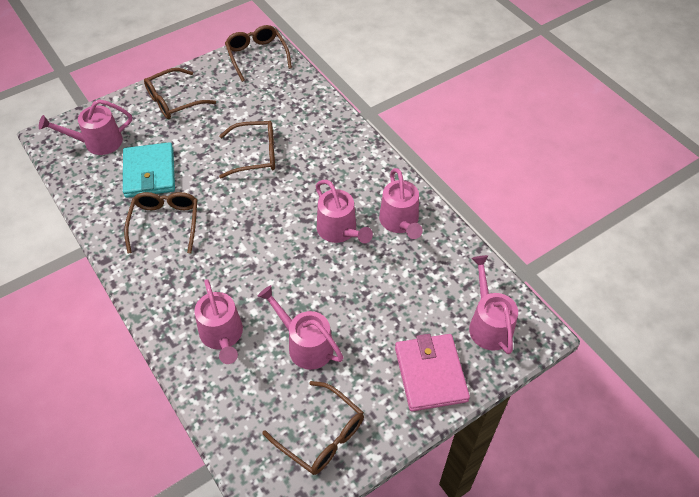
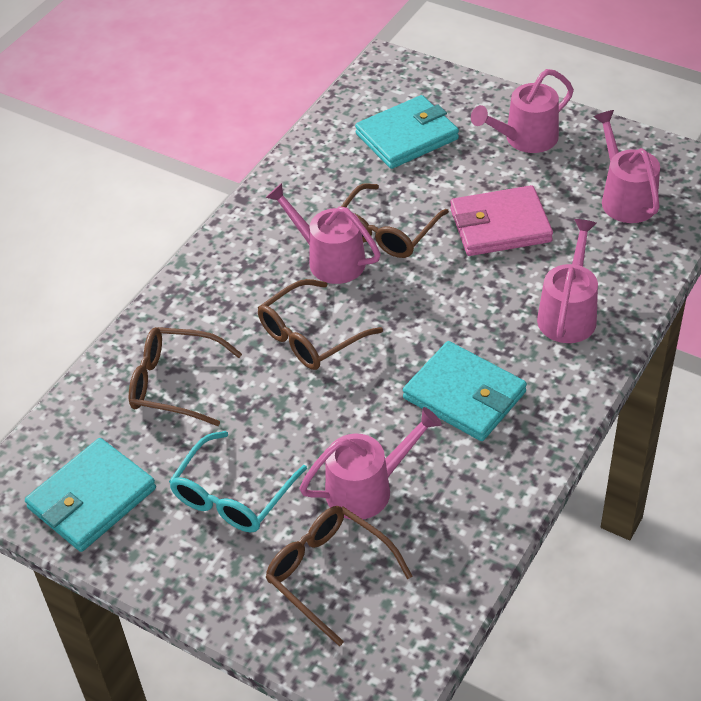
brown glasses: [124,192,197,254] [144,68,216,119] [219,121,275,178] [225,25,292,82] [262,381,364,475] = 5 -> [129,327,242,426] [258,279,383,370] [265,506,413,646] [341,183,449,258] = 4
pink watering can: [39,99,132,155] [194,279,243,364] [257,285,343,370] [316,180,373,243] [379,168,423,239] [469,255,518,354] = 6 -> [266,183,381,284] [299,407,442,520] [471,69,574,153] [537,219,598,343] [593,110,660,223] = 5
turquoise glasses: none = 0 -> [169,431,307,532] = 1
turquoise wallet: [123,142,175,198] = 1 -> [25,438,156,552] [355,95,459,169] [403,341,527,441] = 3

